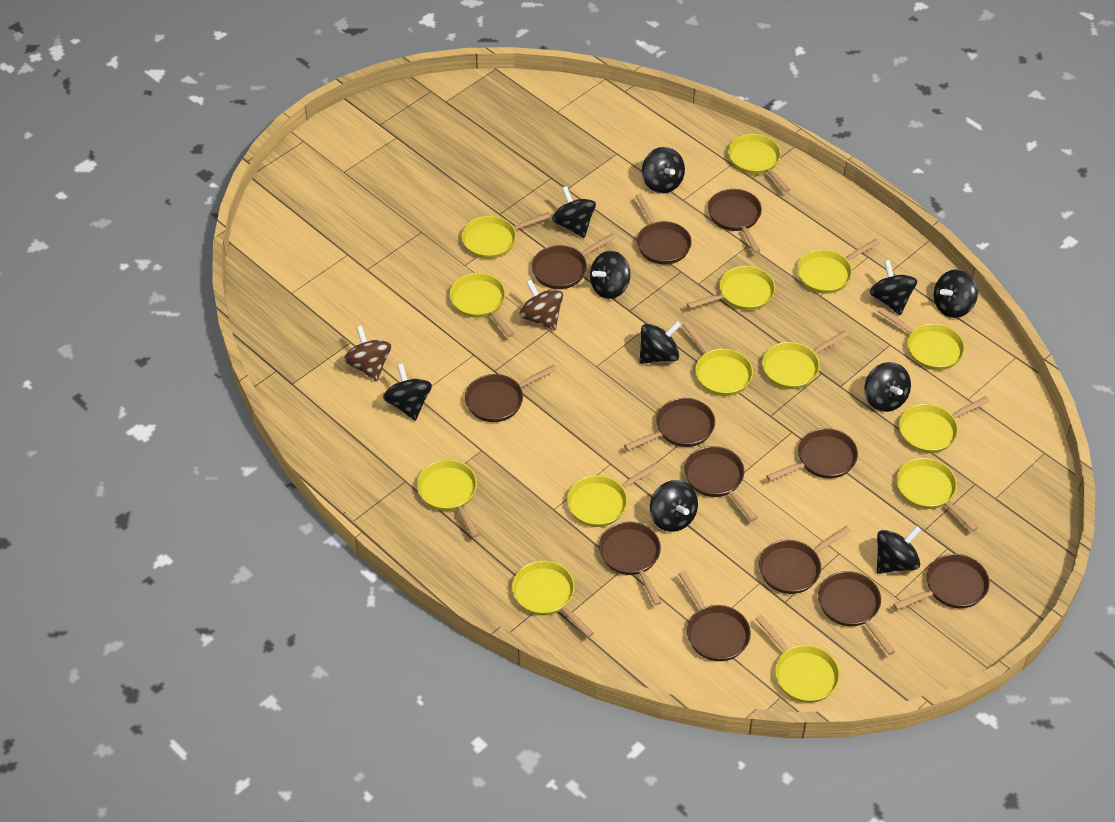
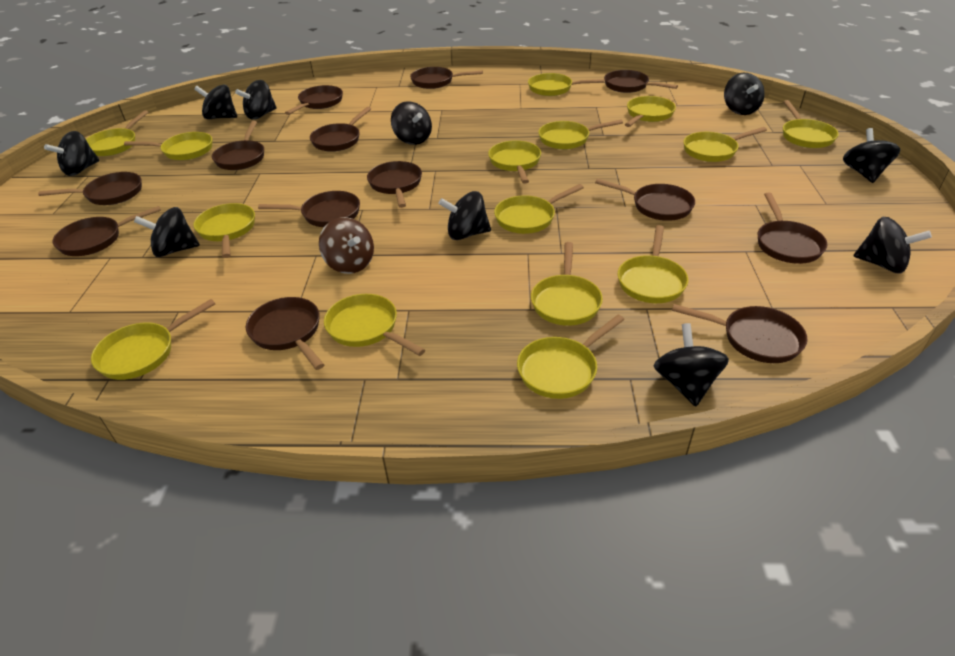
brown pan: [465,365,557,422] [532,233,616,289] [599,522,662,605] [624,398,715,451] [635,193,692,265] [679,571,751,661] [684,446,758,521] [708,189,762,253] [759,526,851,594] [766,428,858,481] [818,571,896,655] [893,554,990,610] = 12 -> [38,172,142,205] [53,206,161,256] [212,121,264,170] [246,297,324,370] [258,191,360,227] [285,85,343,115] [310,107,371,152] [367,161,422,208] [410,67,483,89] [595,179,695,221] [604,70,678,93] [672,304,807,363] [757,193,828,264] = 13
brown spinning top: [344,326,391,381] [520,279,563,330] = 2 -> [319,217,374,274] = 1
yellow pan: [417,460,480,538] [450,273,514,337] [462,212,551,259] [512,561,594,638] [567,463,659,527] [683,322,753,396] [687,266,775,310] [728,134,790,192] [755,615,840,703] [762,330,848,389] [797,239,880,294] [878,307,965,370] [896,458,978,531] [899,396,990,453] = 14 -> [86,110,149,156] [91,299,215,380] [124,132,212,160] [194,203,255,258] [324,294,425,356] [488,140,541,184] [494,184,584,234] [517,315,624,399] [528,73,604,96] [531,242,603,326] [538,120,623,149] [618,225,689,303] [625,96,676,127] [683,127,767,162] [783,100,839,148] = 15

